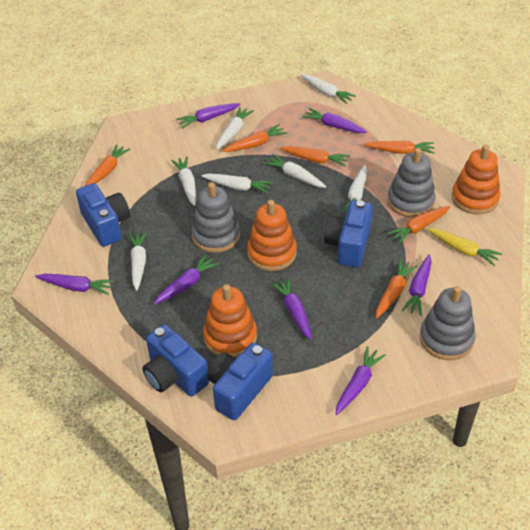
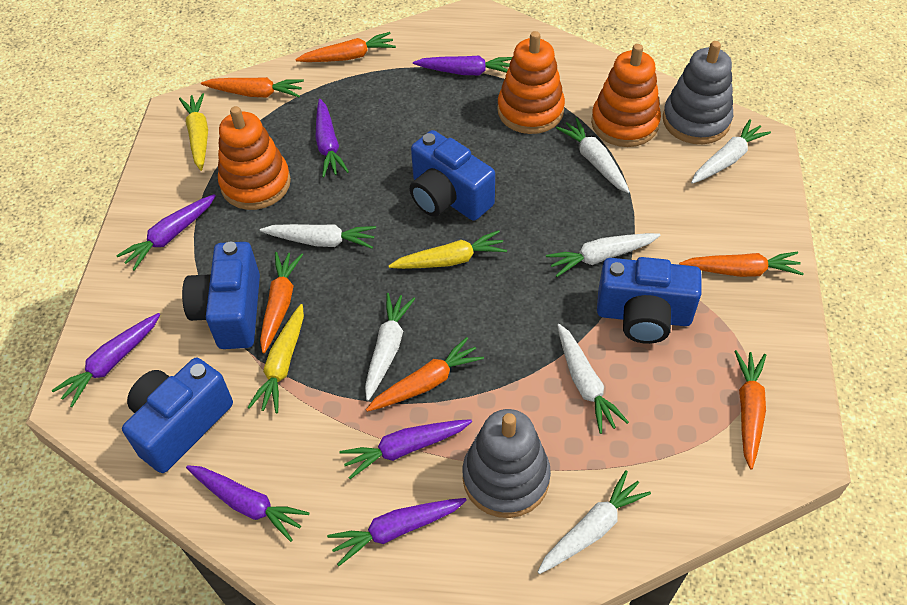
grey stacking toy: [191,182,240,253] [387,148,435,218] [420,286,476,360] = 3 -> [463,409,551,518] [663,41,733,144] = 2
yellow carrot: [427,228,502,266] = 1 -> [179,93,208,171] [248,304,304,413] [388,230,507,269] = 3

